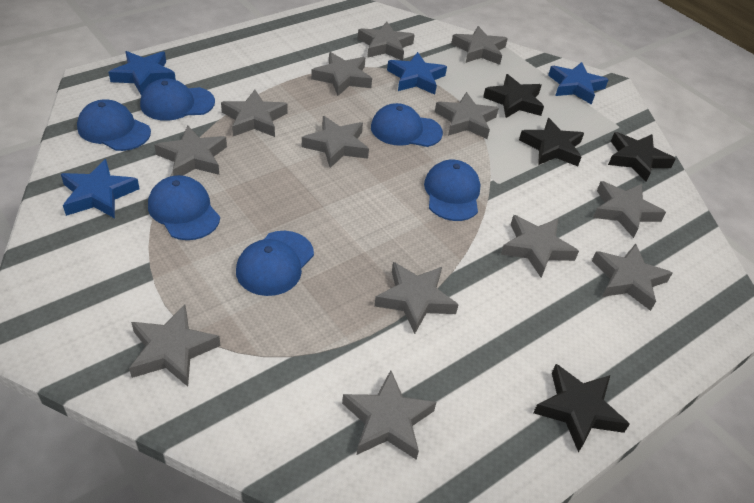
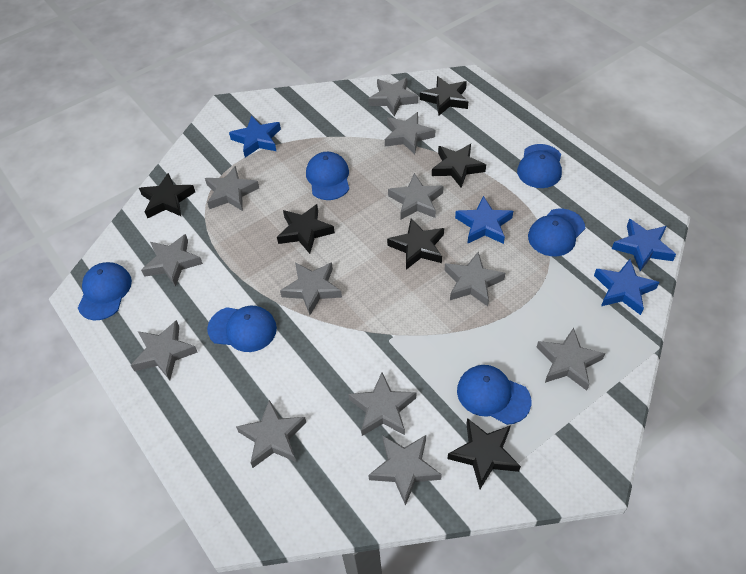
black star: [483,74,544,118] [519,118,584,166] [533,364,630,453] [608,132,675,182] = 4 -> [139,173,195,219] [277,204,335,254] [387,218,444,270] [420,76,468,115] [432,144,486,188] [447,418,521,489] = 6
grey star: [129,305,220,387] [154,126,227,176] [221,90,287,137] [302,116,369,168] [311,52,372,96] [342,370,437,460] [358,22,415,61] [374,262,459,334] [435,92,499,139] [451,26,508,65] [501,215,579,278] [592,244,672,311] [593,181,666,238] = 13 -> [131,320,198,381] [141,234,203,287] [205,166,259,211] [236,400,306,468] [280,262,342,315] [348,373,416,436] [368,78,418,116] [368,435,442,506] [385,112,435,154] [388,173,444,219] [444,252,505,306] [536,328,605,391] = 12

